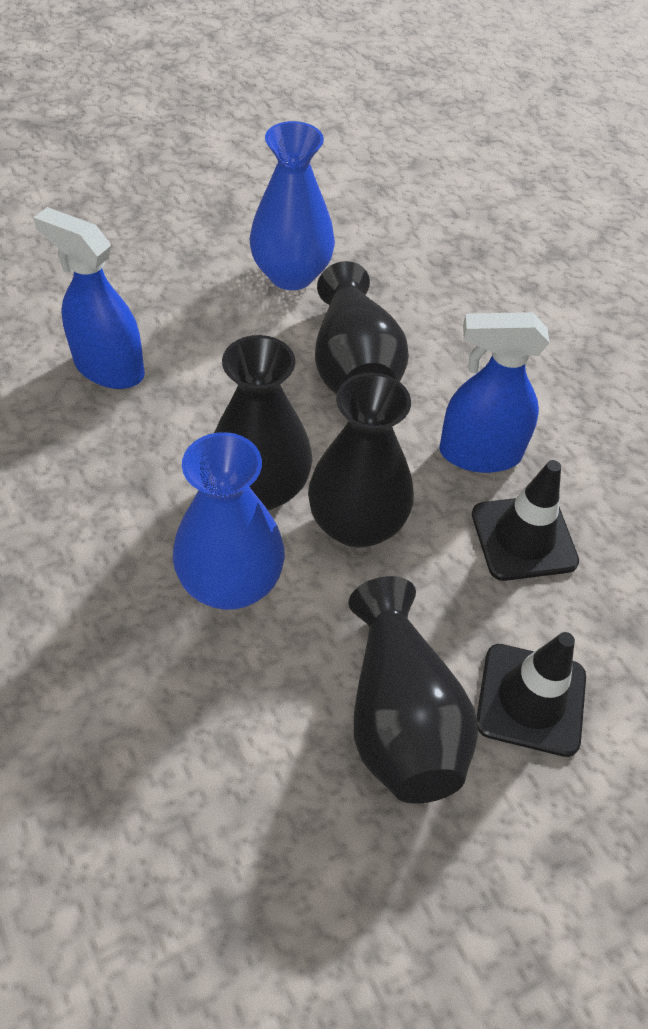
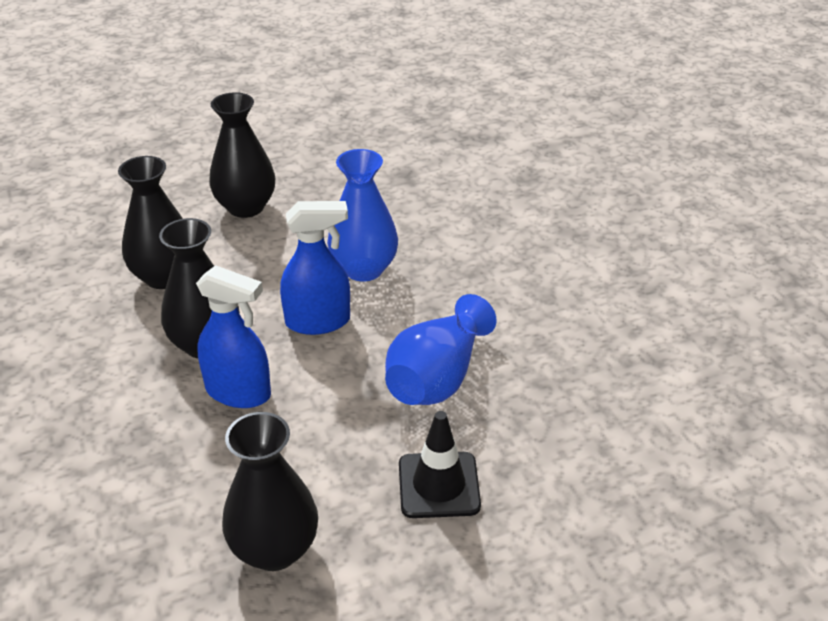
black traffic cone: [472,460,579,581] [476,632,586,757] = 2 -> [399,411,481,518] = 1

